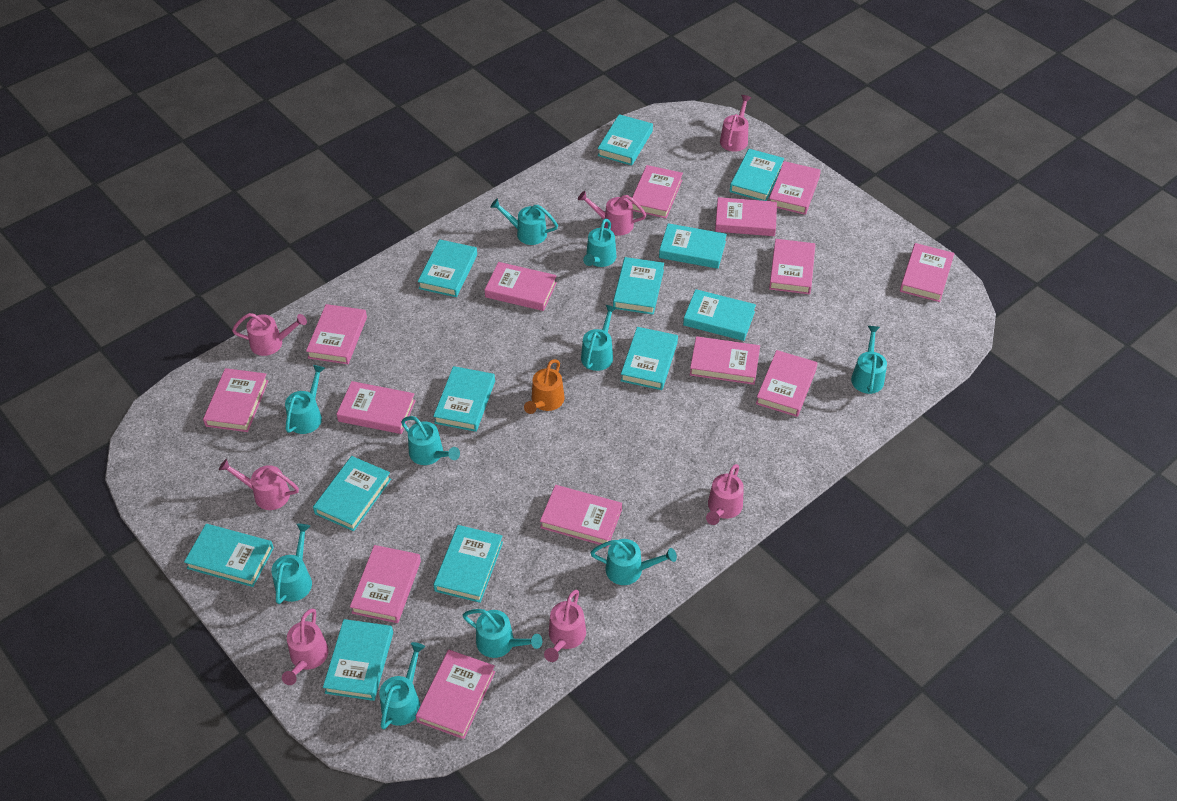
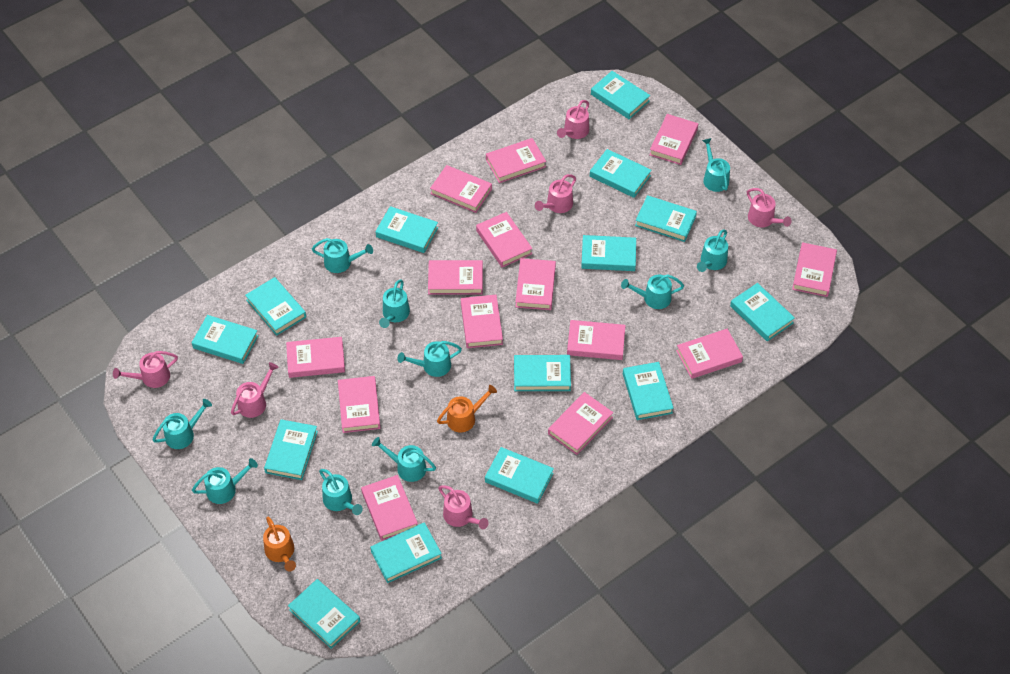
orange watering can: [524,359,564,414] = 1 -> [263,517,296,572] [437,385,497,433] = 2
pink watering can: [219,459,299,510] [232,313,307,356] [282,608,329,685] [544,590,586,662] [578,191,646,236] [706,464,744,525] [720,95,751,152] = 7 -> [113,351,178,388] [231,362,279,418] [438,485,489,529] [535,174,576,213] [557,100,589,139] [747,188,792,228] = 6
turquoise book: [184,524,274,587] [313,456,391,531] [323,619,393,701] [418,239,477,297] [433,366,495,432] [433,525,503,603] [598,114,653,166] [613,257,664,315] [621,327,678,390] [659,223,727,269] [683,289,756,341] [730,149,784,201] = 12 -> [192,315,258,364] [245,277,306,336] [264,419,318,480] [288,579,360,649] [370,522,442,583] [375,206,438,253] [485,447,554,504] [514,355,571,391] [581,235,636,271] [590,149,652,198] [591,71,650,119] [623,362,674,420] [635,195,697,242] [730,283,795,341] = 14

